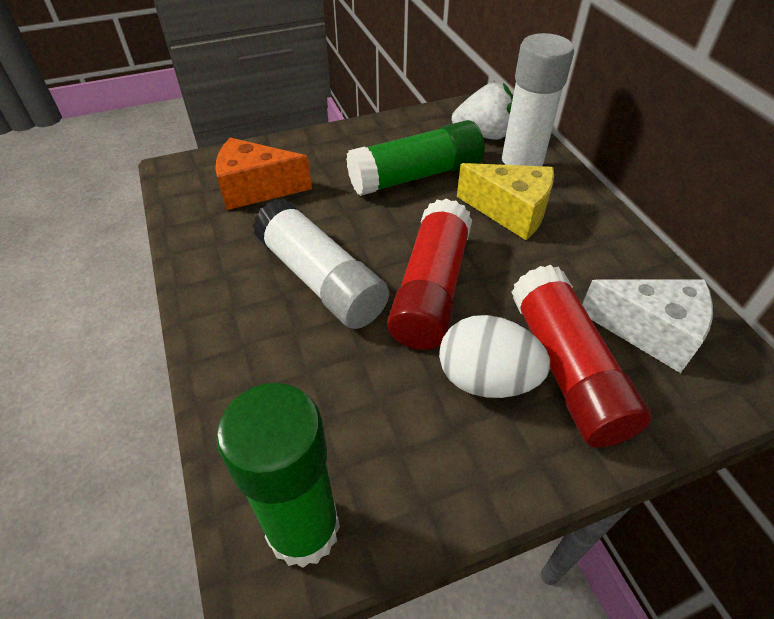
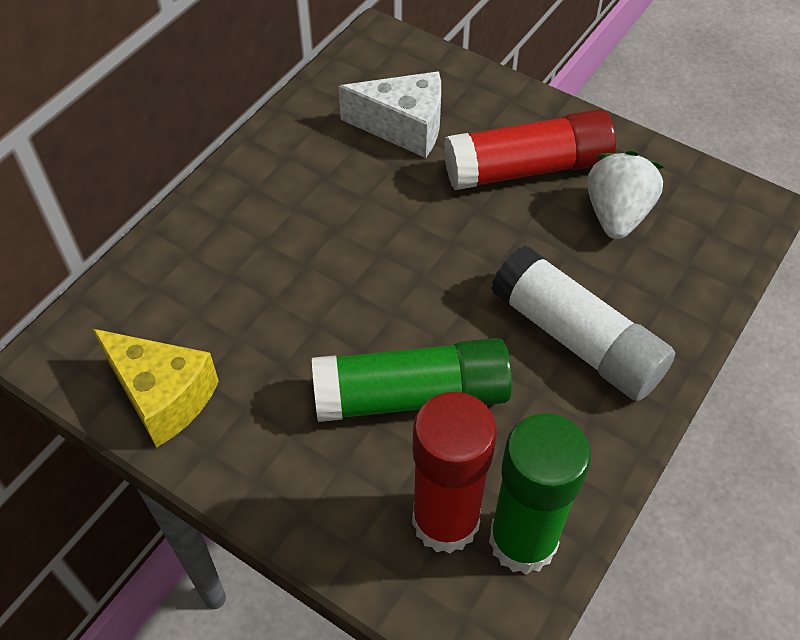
orange cheese: [216,138,312,210] = 1 -> none = 0
white egg: [439,315,550,398] = 1 -> none = 0
white glue stick: [253,199,389,329] [499,33,574,166] = 2 -> [491,246,675,401] = 1

